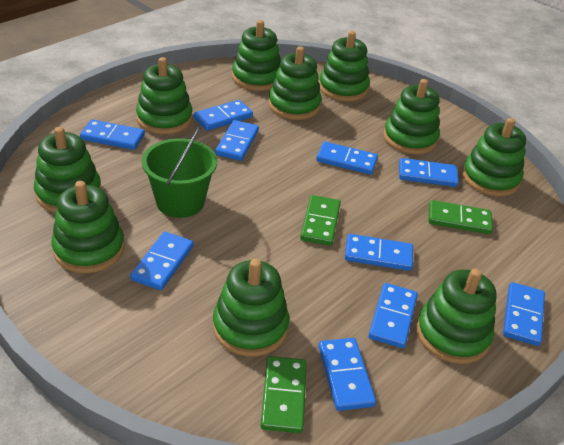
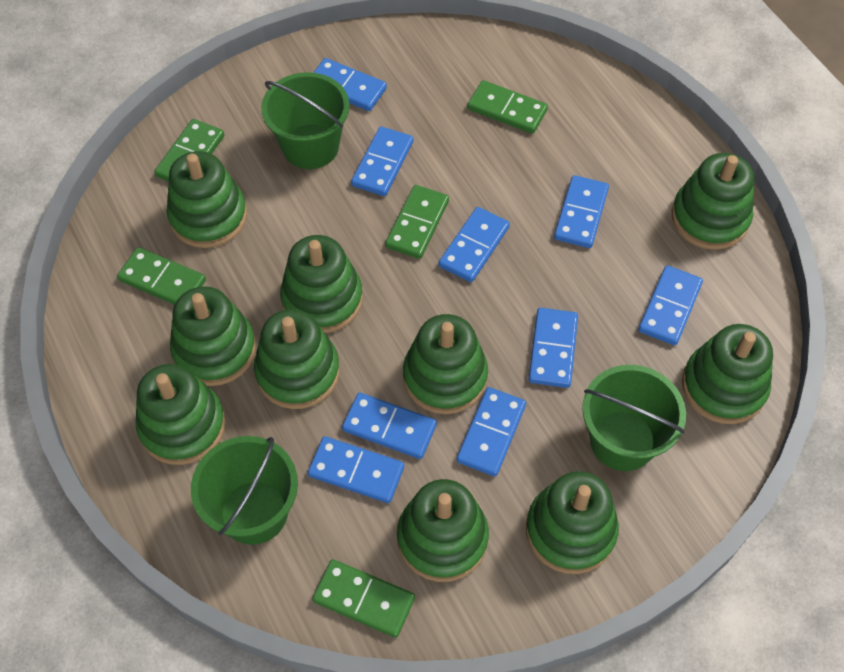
blue domino: [80,119,145,150] [130,232,194,290] [194,100,253,131] [215,120,259,161] [316,142,378,175] [319,338,376,411] [345,234,413,271] [368,283,418,348] [399,158,459,187] [503,282,545,346] = 10 -> [308,436,404,503] [313,58,387,111] [342,392,437,459] [351,126,413,196] [439,207,510,282] [457,387,526,476] [529,308,578,388] [554,175,609,248] [638,265,703,345] = 9
green bucket: [142,127,217,218] = 1 -> [191,436,298,545] [261,72,350,169] [582,365,686,471] = 3
green domino: [261,356,306,433] [300,195,341,246] [429,200,493,234] = 3 -> [117,247,206,305] [154,119,224,182] [312,559,415,638] [385,185,449,259] [467,80,548,134] = 5

